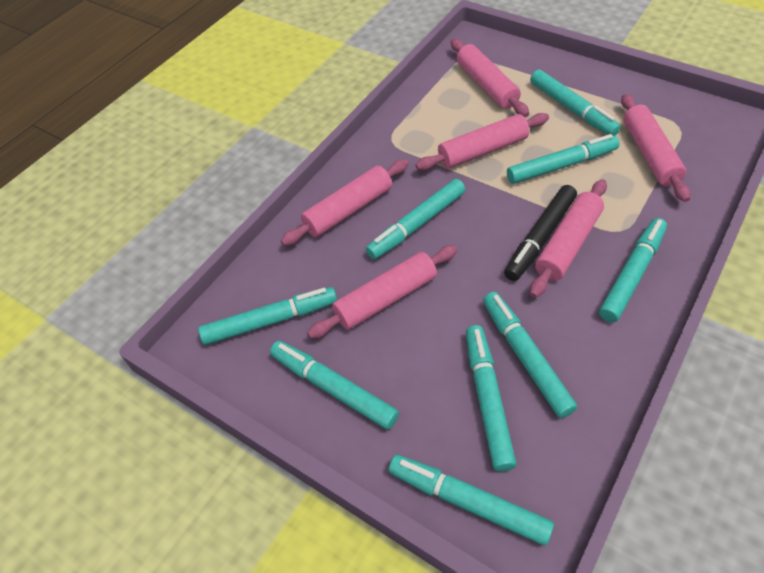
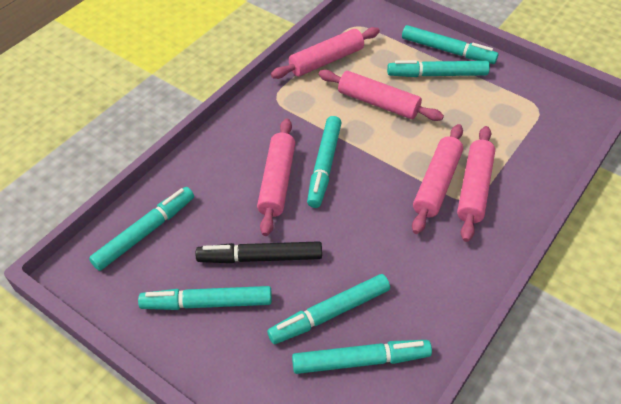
pink rolling pin: [281,159,409,246] [307,245,458,338] [415,113,549,170] [451,39,529,117] [530,179,607,298] [621,94,690,202] = 6 -> [257,119,295,236] [271,27,380,79] [319,70,444,121] [412,124,463,234] [457,126,495,242] = 5
turquoise marker: [198,287,337,345] [270,341,399,430] [366,179,465,260] [389,455,554,546] [466,325,516,472] [483,292,577,418] [507,134,620,184] [530,69,621,136] [599,218,667,323] = 9 -> [89,187,194,271] [138,286,272,310] [267,274,390,344] [292,340,432,374] [307,116,341,208] [387,60,490,77] [402,25,498,64] = 7

